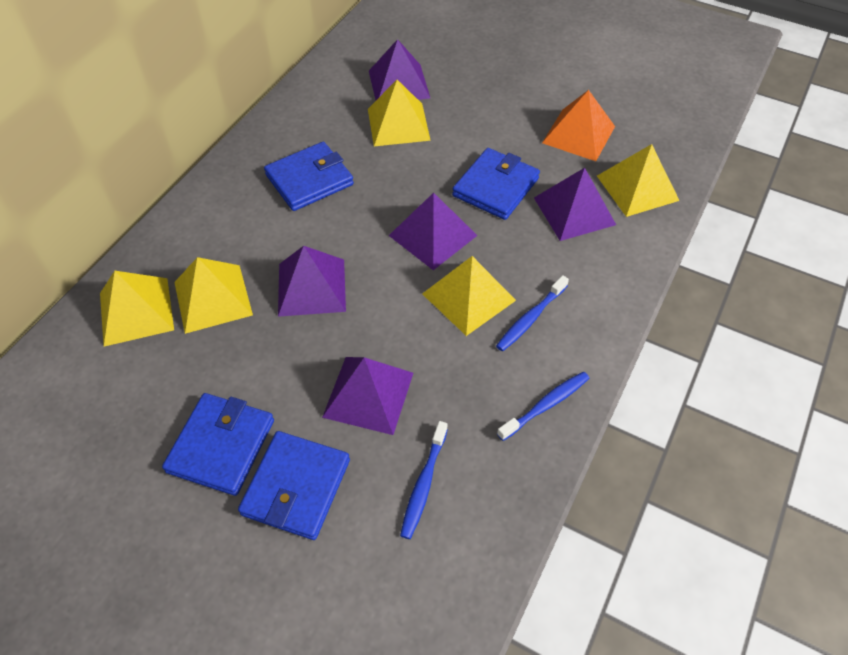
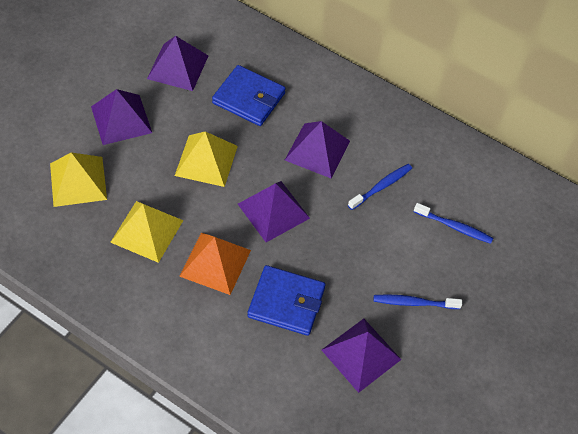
blue wallet: [162,393,274,496] [238,431,350,540] [264,142,354,211] [452,148,540,220] = 4 -> [212,65,286,126] [247,265,325,336] = 2
yellow pyramid: [100,271,174,347] [174,257,253,334] [368,80,431,146] [422,256,516,336] [597,144,680,217] = 5 -> [50,152,107,207] [110,201,184,263] [175,131,238,187] = 3

